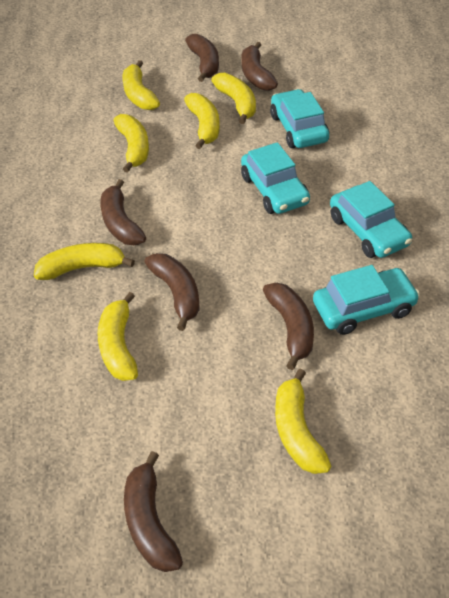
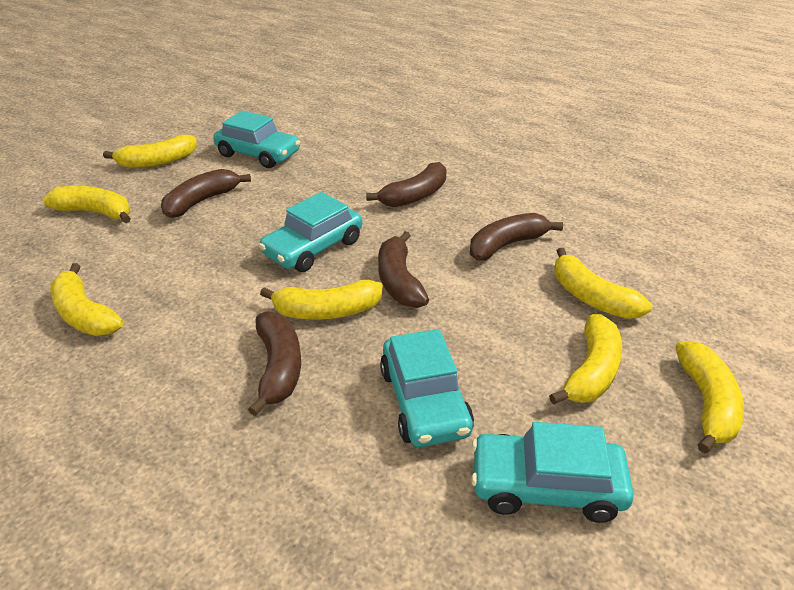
brown banana: [100,179,146,245] [124,451,183,572] [145,253,199,331] [185,34,219,82] [241,42,278,91] [263,283,314,370] = 6 -> [161,169,251,218] [248,311,301,416] [366,162,447,207] [378,231,429,308] [470,213,563,261] = 5

